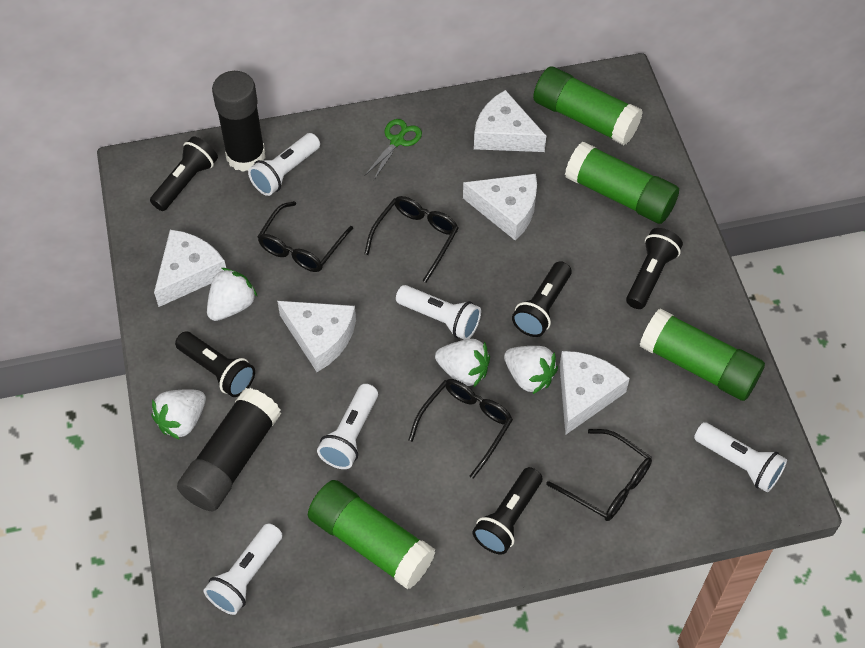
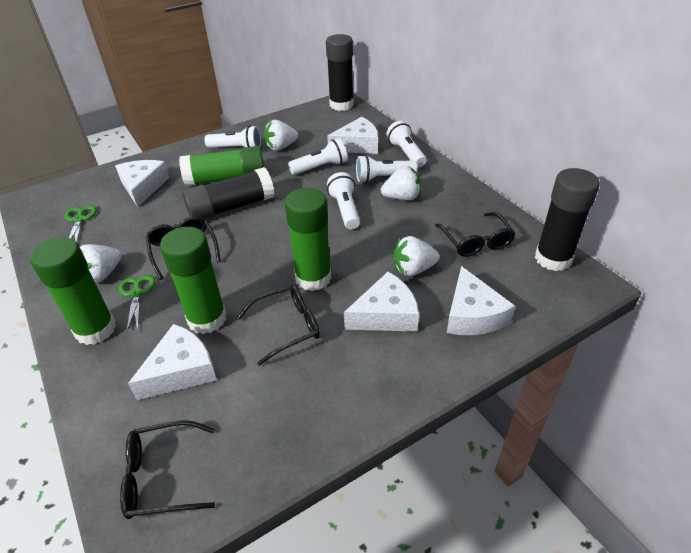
black flashlight: [150,136,218,211] [175,332,255,397] [472,467,542,554] [512,261,571,337] [626,228,683,309] = 5 -> none = 0
black glue stick: [177,388,281,511] [212,71,265,172] = 2 -> [182,167,275,219] [326,34,354,111] [535,168,600,271] = 3
green scissors: [365,119,422,180] = 1 -> [65,205,97,242] [119,275,155,331] = 2

